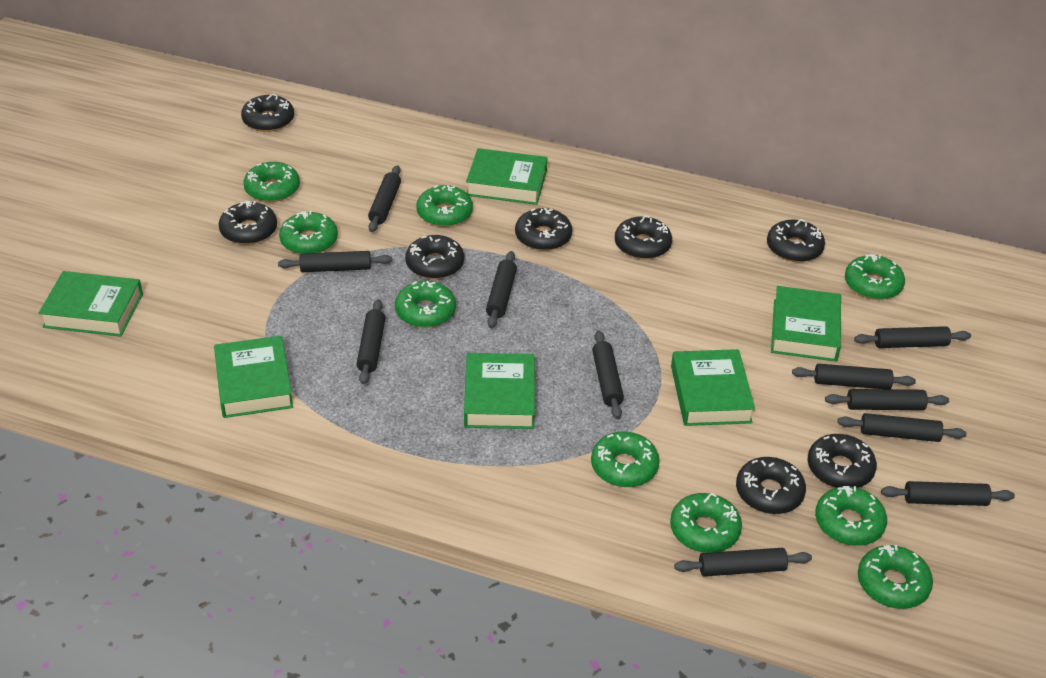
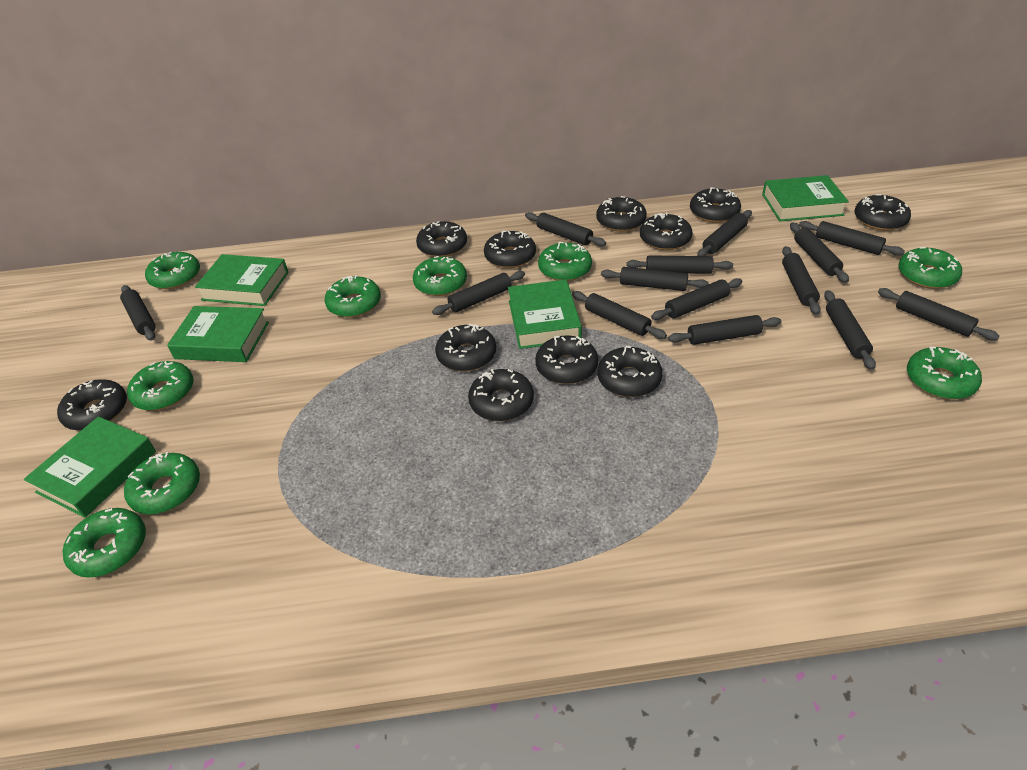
black donut: [219,201,277,245] [241,94,294,132] [405,235,464,279] [515,208,572,251] [615,215,672,259] [736,457,806,514] [767,219,825,262] [808,434,877,488] = 8 -> [57,379,127,431] [416,221,467,257] [435,324,496,371] [468,369,534,421] [484,231,536,268] [535,335,598,384] [596,196,647,232] [597,346,662,397] [640,213,692,250] [690,187,741,223] [855,194,911,231] = 11
black rolling pin: [278,251,392,272] [356,299,385,384] [368,165,401,232] [486,251,517,328] [592,330,624,419] [674,548,812,576] [792,364,916,389] [825,389,949,410] [838,413,966,442] [854,326,971,348] [881,481,1015,506] = 11 -> [120,285,156,341] [432,271,525,315] [525,212,606,246] [572,291,667,339] [601,267,709,291] [626,256,733,274] [651,278,742,320] [668,315,781,345] [697,210,752,256] [782,246,821,315] [790,223,849,283] [799,221,905,256] [824,290,876,370] [878,288,1000,340] = 14
green book: [39,271,143,337] [214,336,293,418] [464,353,535,429] [466,148,547,205] [671,349,755,426] [771,286,841,362] = 6 -> [24,416,156,518] [167,306,269,362] [195,254,289,306] [508,279,582,349] [762,175,849,222] = 5

